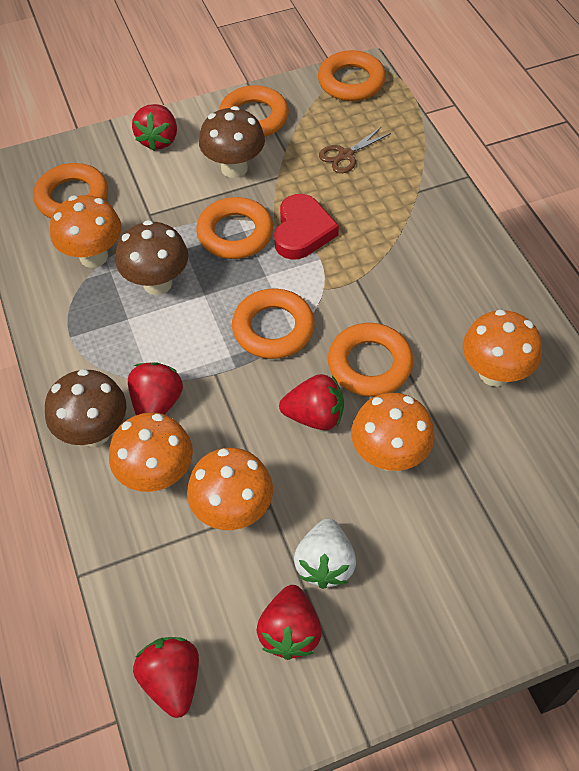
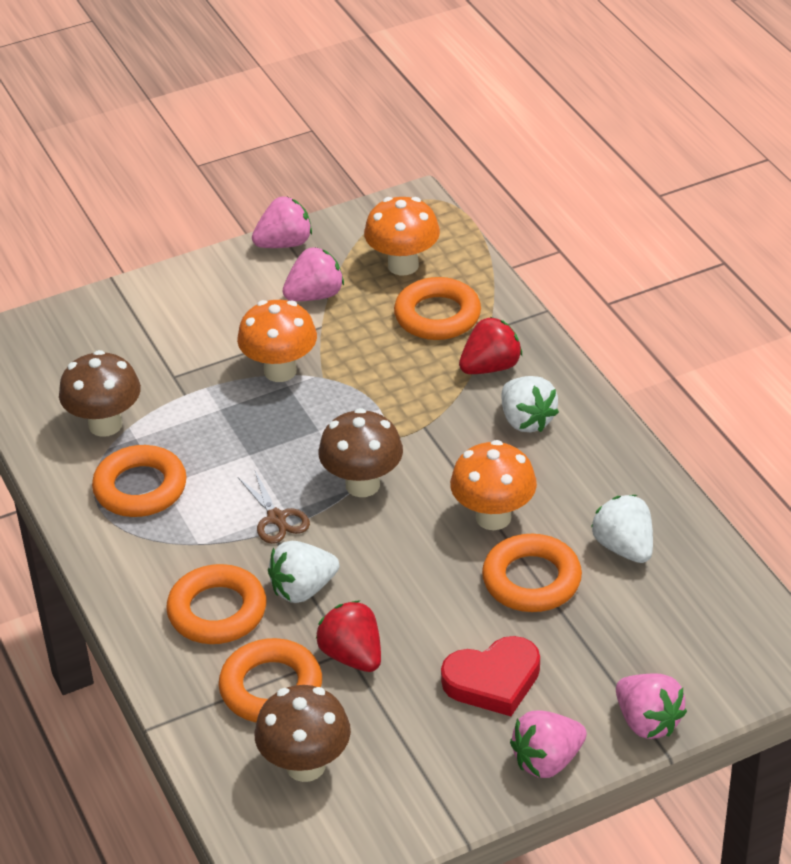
orange mushroom: [50,195,122,268] [109,412,193,492] [187,448,273,530] [351,393,435,471] [463,309,542,387] = 5 -> [237,300,317,382] [364,197,440,275] [450,440,537,530] = 3
orange ring: [33,163,108,219] [196,197,273,259] [219,85,289,137] [232,289,315,359] [318,50,386,101] [328,323,413,397] = 6 -> [92,445,187,517] [166,564,266,644] [219,638,322,722] [394,277,481,340] [482,534,582,612] = 5
pink strawberry: none = 0 -> [252,197,312,248] [282,247,344,301] [510,710,587,778] [616,674,687,739] = 4
red strawberry: [128,362,183,415] [132,104,177,151] [133,637,199,718] [256,585,322,660] [279,374,344,430] = 5 -> [316,600,381,672] [459,317,522,374] = 2
white strawberry: [294,519,356,589] = 1 -> [268,541,339,603] [502,376,559,432] [591,495,653,563] = 3

